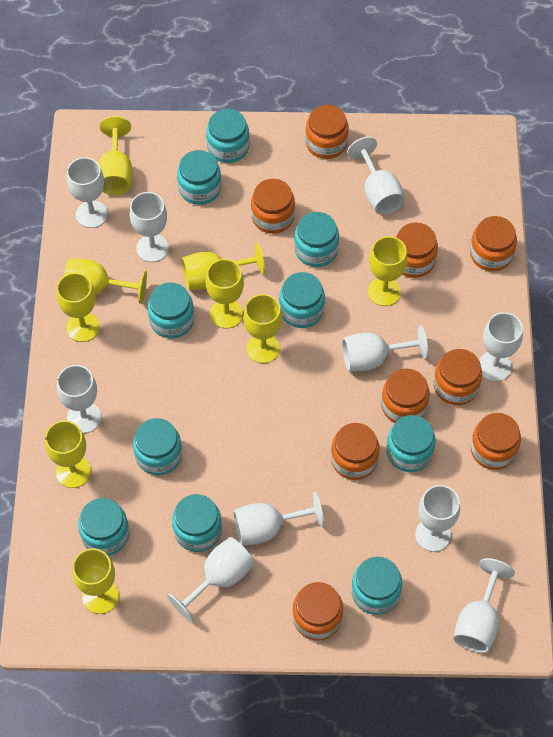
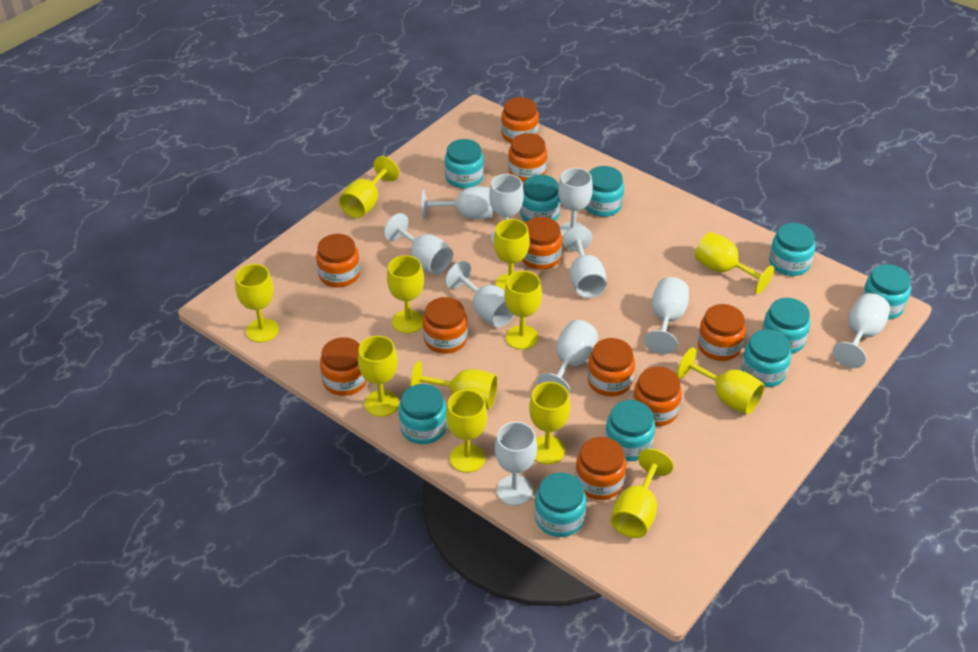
orange jar: [251,179,295,234] [292,582,343,641] [305,105,349,159] [331,423,379,480] [381,369,430,423] [396,222,438,278] [434,349,482,405] [470,216,517,271] [471,413,521,470] = 9 -> [316,234,360,287] [320,337,367,396] [423,297,468,354] [501,97,539,143] [508,133,547,182] [522,217,562,270] [575,437,626,500] [587,338,635,396] [633,367,682,426] [698,304,746,361] = 10
yellow goblet: [45,421,91,488] [57,273,100,342] [64,258,147,304] [72,548,119,614] [98,116,133,195] [182,242,265,290] [206,259,244,329] [243,294,282,363] [368,236,407,306] = 9 -> [235,264,279,343] [339,156,399,218] [358,336,399,417] [387,255,424,334] [410,361,497,409] [446,390,487,473] [494,219,530,290] [504,271,542,350] [529,382,570,464] [611,449,674,538] [677,347,765,414] [695,232,774,294] = 12

